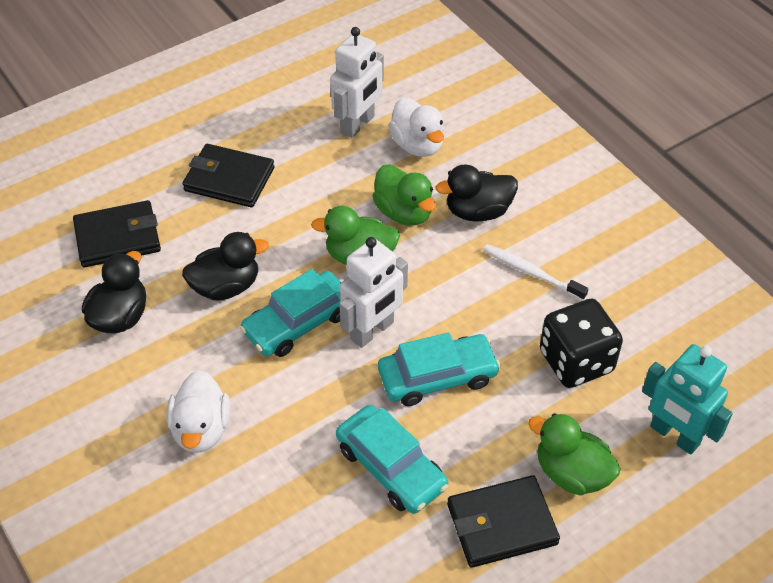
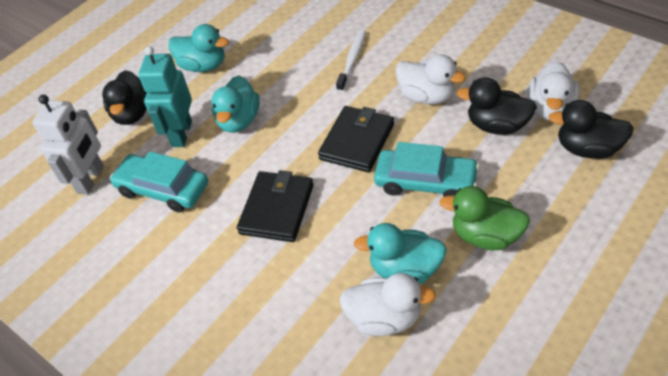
black dice: [540,299,623,388] = 1 -> none = 0
black wallet: [73,200,161,267] [182,144,274,207] [447,475,560,568] = 3 -> [237,170,314,242] [318,106,394,172] = 2
green duck: [311,206,400,265] [372,165,436,226] [528,413,621,495] = 3 -> [440,186,530,250] = 1
turquoise car: [240,269,341,357] [336,405,448,514] [378,333,500,406] = 3 -> [110,151,208,213] [374,142,479,197] = 2
turquoise duck: none = 0 -> [168,24,229,72] [212,75,260,133] [354,223,447,284] = 3
white duck: [167,370,230,453] [388,97,444,157] = 2 -> [339,273,436,336] [395,54,466,105] [528,61,580,121] = 3
white robot: [330,27,384,138] [339,237,408,348] = 2 -> [32,95,104,195] = 1

